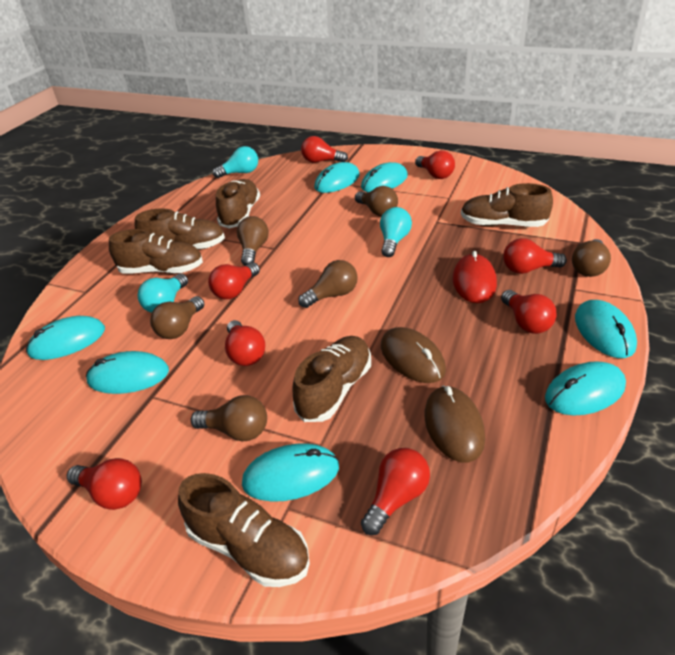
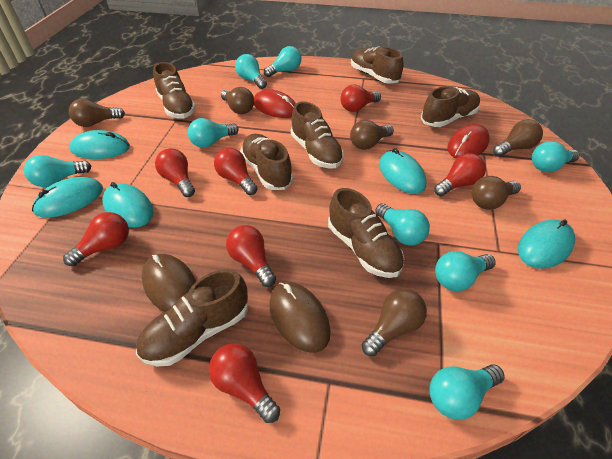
brown shoe: [109,229,203,274] [135,208,225,250] [178,473,310,587] [216,179,260,229] [293,336,371,422] [461,183,553,227] = 6 -> [136,269,248,366] [153,62,196,119] [240,134,293,190] [291,101,344,169] [328,188,404,278] [351,46,404,84] [421,86,480,127] = 7
red light bulb: [67,458,142,510] [208,262,260,299] [225,320,265,366] [301,136,348,163] [361,448,430,535] [415,150,455,179] [501,290,557,334] [503,238,567,274] = 8 -> [63,212,129,266] [155,148,195,197] [209,343,280,423] [214,148,258,195] [226,225,276,287] [341,84,381,112] [434,153,486,196] = 7
red mouse: [453,251,497,303] = 1 -> [254,90,296,118] [447,124,490,159] = 2
turquoise light bulb: [138,274,188,313] [213,146,258,178] [380,207,412,257] = 3 -> [24,155,91,187] [188,118,239,148] [235,54,267,89] [264,46,301,77] [375,203,430,246] [429,365,505,420] [435,251,496,291] [532,141,580,172] = 8
turquoise mouse: [26,316,105,360] [86,351,169,394] [242,443,339,502] [314,162,360,193] [361,162,408,192] [545,361,626,416] [575,300,637,358] = 7 -> [32,177,103,218] [69,130,130,159] [102,182,154,228] [379,148,427,194] [518,219,575,269] = 5

